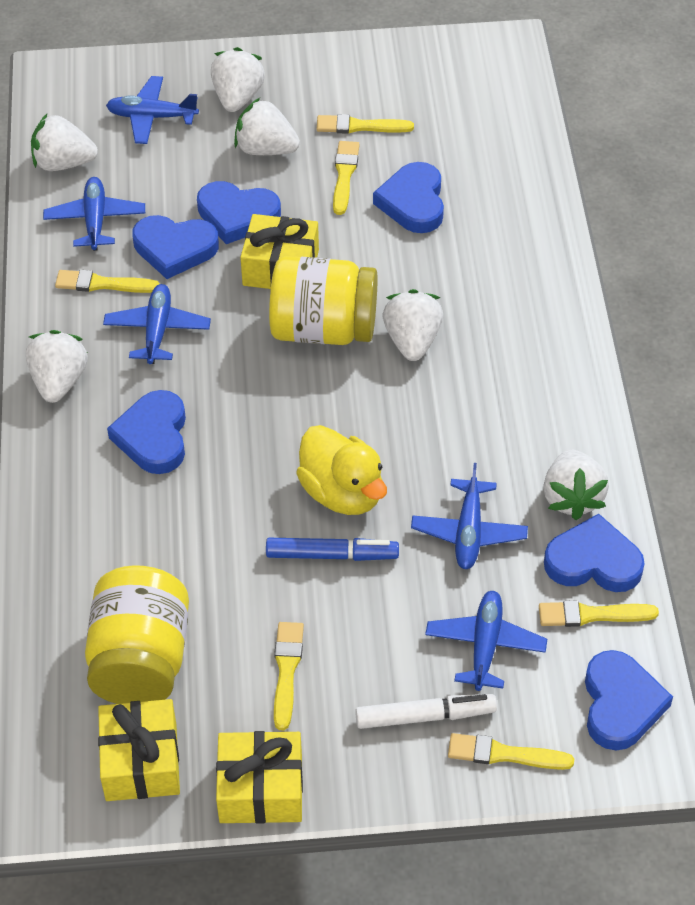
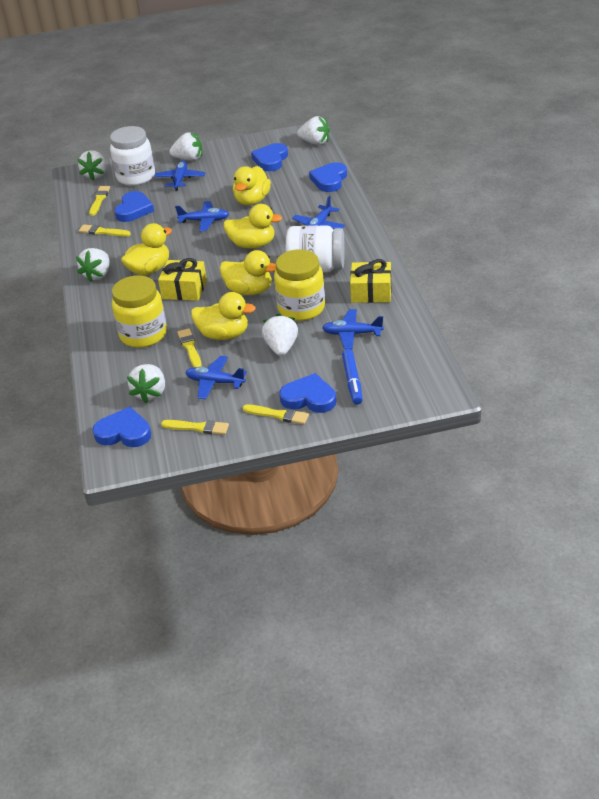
blue heart: [107,390,186,474] [132,215,219,279] [197,181,281,244] [373,162,444,233] [544,514,645,592] [585,650,673,750] = 6 -> [92,407,151,447] [114,191,154,222] [251,143,288,171] [279,373,336,413] [309,162,347,192] = 5
white jar: none = 0 -> [110,126,155,186] [286,225,345,273] = 2
white marker: [355,694,497,729] = 1 -> none = 0
yellow brush: [55,270,160,293] [274,622,304,730] [317,114,414,134] [333,141,360,215] [448,733,574,770] [539,600,659,627] = 6 -> [79,224,131,237] [89,186,110,216] [161,420,229,435] [177,328,202,368] [242,404,309,424] = 5
yellow duck: [296,425,387,515] = 1 -> [121,223,172,276] [191,292,256,340] [220,250,276,295] [223,204,282,249] [233,166,271,205] = 5
yellow gift: [98,699,180,801] [216,731,303,824] [240,214,319,289] = 3 -> [158,258,207,301] [350,259,391,303] = 2

